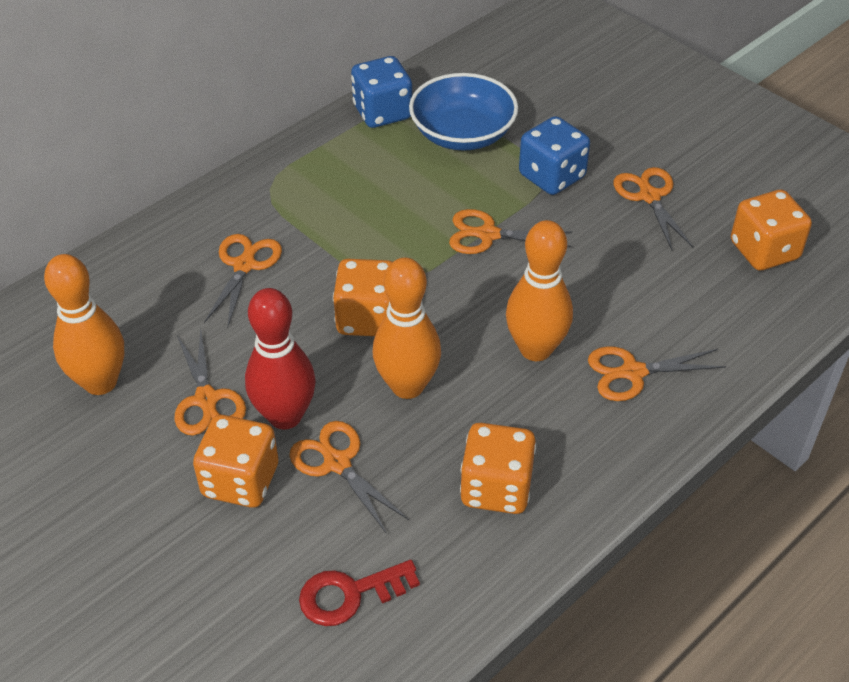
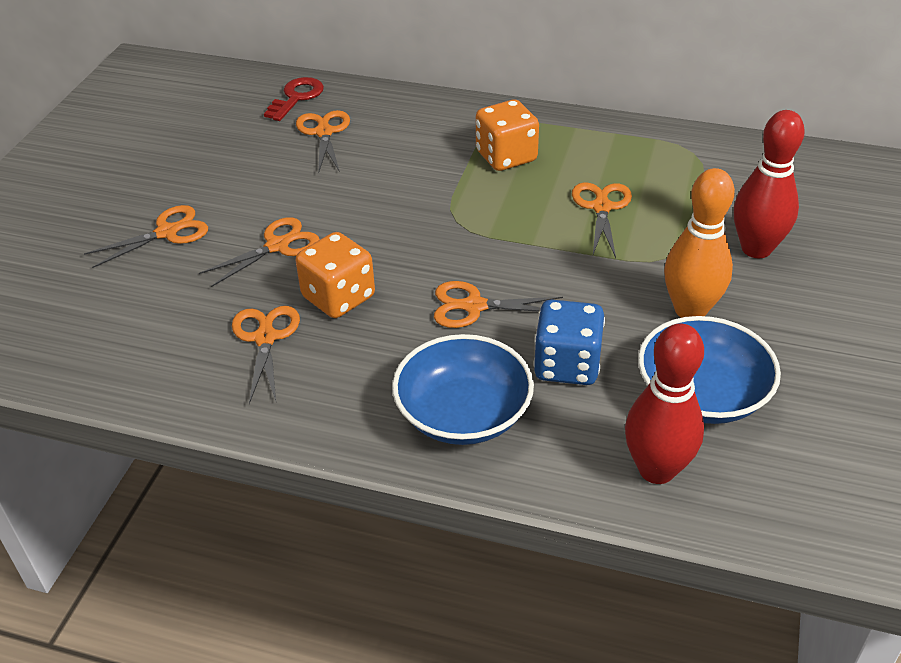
blue bowl: [409,73,518,151] = 1 -> [392,334,534,445] [638,316,781,424] = 2
blue dice: [351,56,412,128] [519,116,590,195] = 2 -> [533,300,605,385] = 1
orange bowling pin: [44,254,124,395] [373,257,441,399] [506,220,573,361] = 3 -> [664,168,735,318] = 1
orange dice: [193,415,278,508] [333,259,392,336] [460,423,536,514] [731,190,812,271] = 4 -> [296,232,375,318] [476,100,539,171] = 2
red bowling pin: [245,288,316,430] = 1 -> [625,324,704,484] [734,110,805,258] = 2

